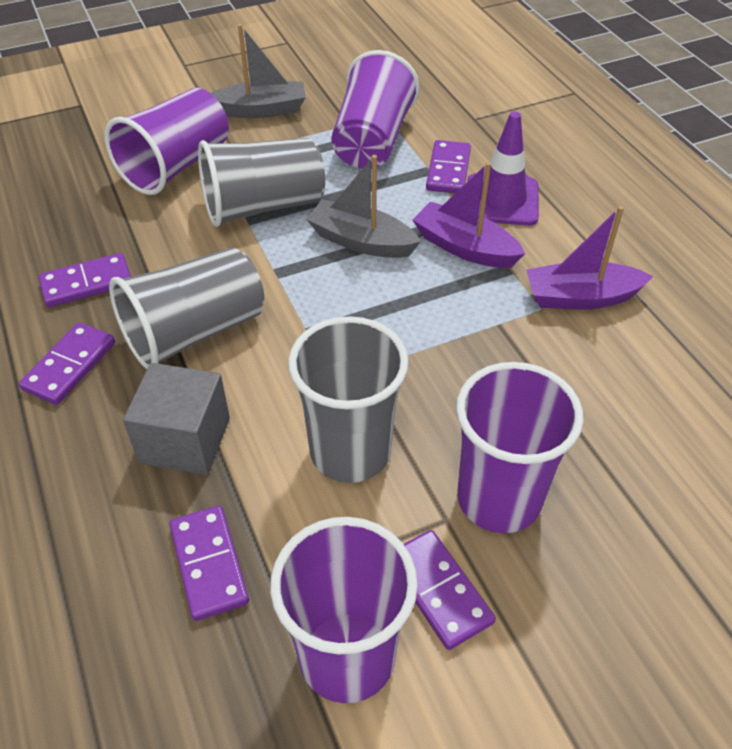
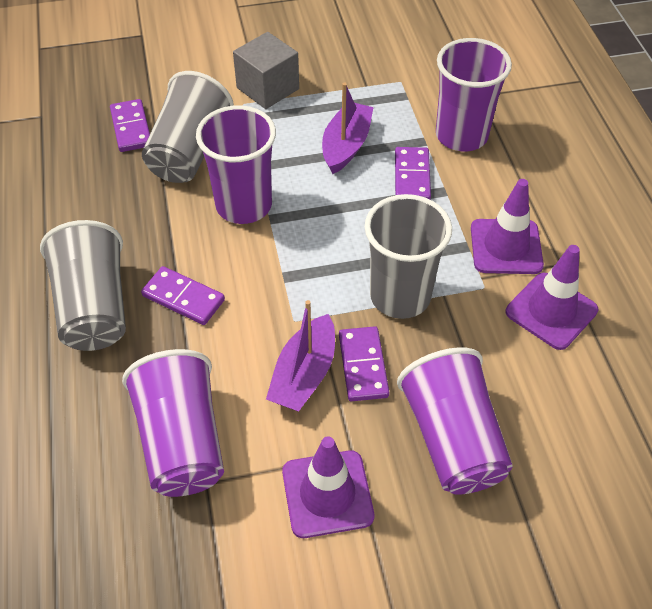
grey boat: [211,24,306,118] [306,155,421,258] = 2 -> none = 0
purple domino: [19,322,115,405] [38,253,131,307] [169,505,249,621] [404,530,496,650] [426,140,471,193] = 5 -> [110,99,150,152] [141,266,225,325] [339,326,389,401] [395,147,431,199] = 4
purple traffic cone: [467,112,539,226] = 1 -> [282,436,374,538] [471,179,544,274] [506,245,598,350] = 3

